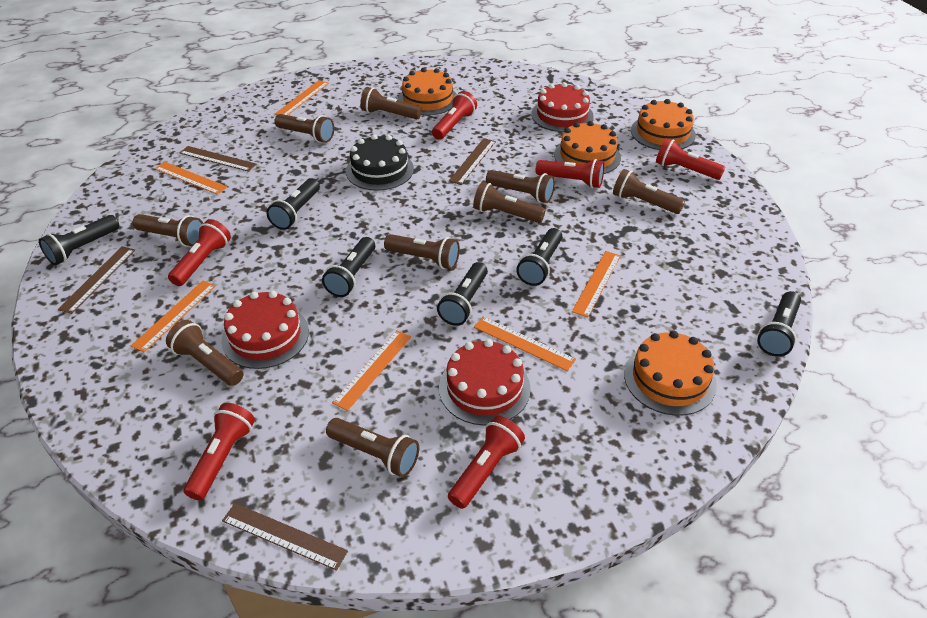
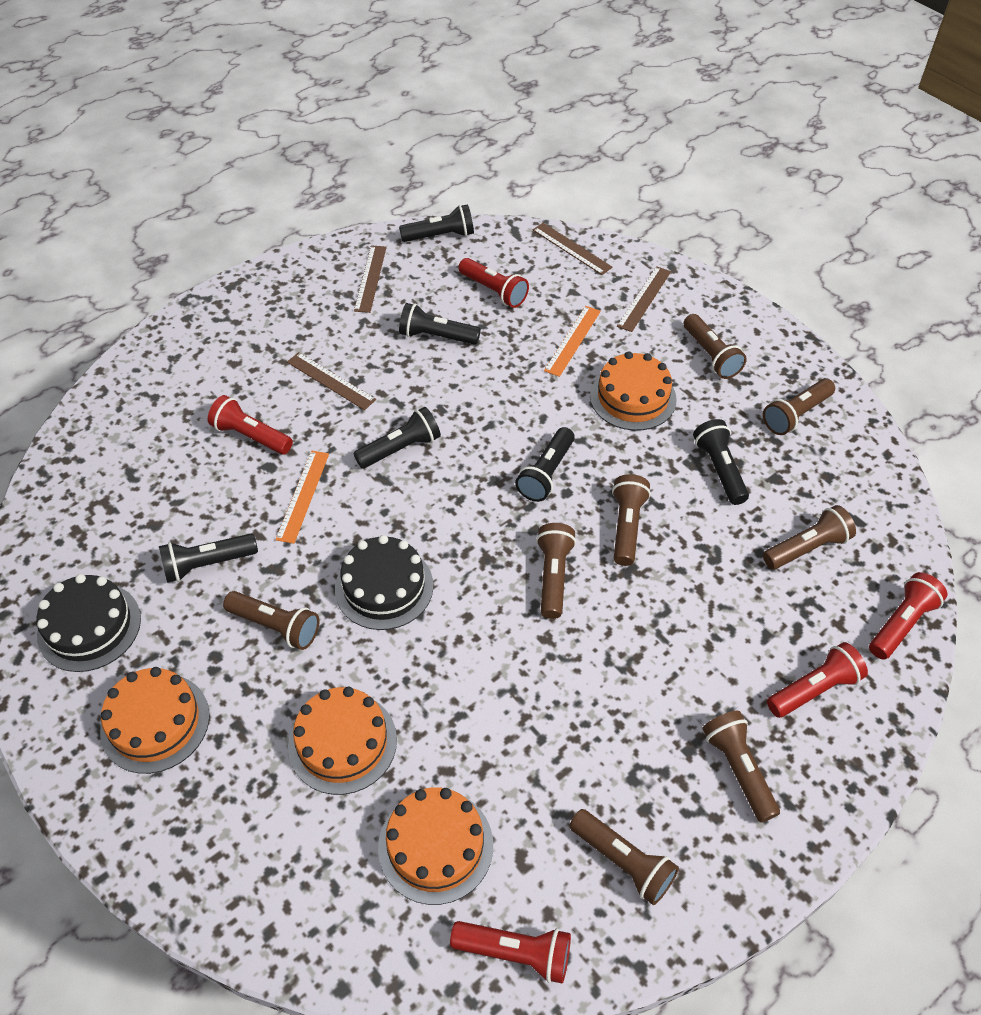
black cake: [346,134,414,191] = 1 -> [36,574,141,672] [335,535,433,630] = 2
brown flashlight: [133,214,204,247] [166,320,244,386] [274,114,334,143] [326,418,419,477] [360,87,422,120] [384,234,460,269] [473,182,546,223] [486,170,555,203] [613,169,685,214] = 9 -> [223,591,319,650] [536,523,576,619] [569,809,679,905] [612,474,651,566] [684,314,747,379] [702,711,780,822] [763,379,835,435] [763,505,856,569] = 8
orange ruler: [131,281,216,352] [155,162,227,195] [275,80,329,115] [332,330,411,411] [474,316,576,371] [572,251,621,317] = 6 -> [275,450,329,544] [544,306,601,377] = 2
red cake: [221,291,309,369] [439,339,531,425] [531,82,594,132] = 3 -> none = 0
red flashlight: [168,219,231,286] [184,403,255,501] [432,91,477,140] [448,416,525,509] [536,159,604,188] [656,138,725,180] = 6 -> [208,395,293,455] [450,921,571,984] [458,258,529,308] [767,642,868,718] [869,572,947,660] = 5

